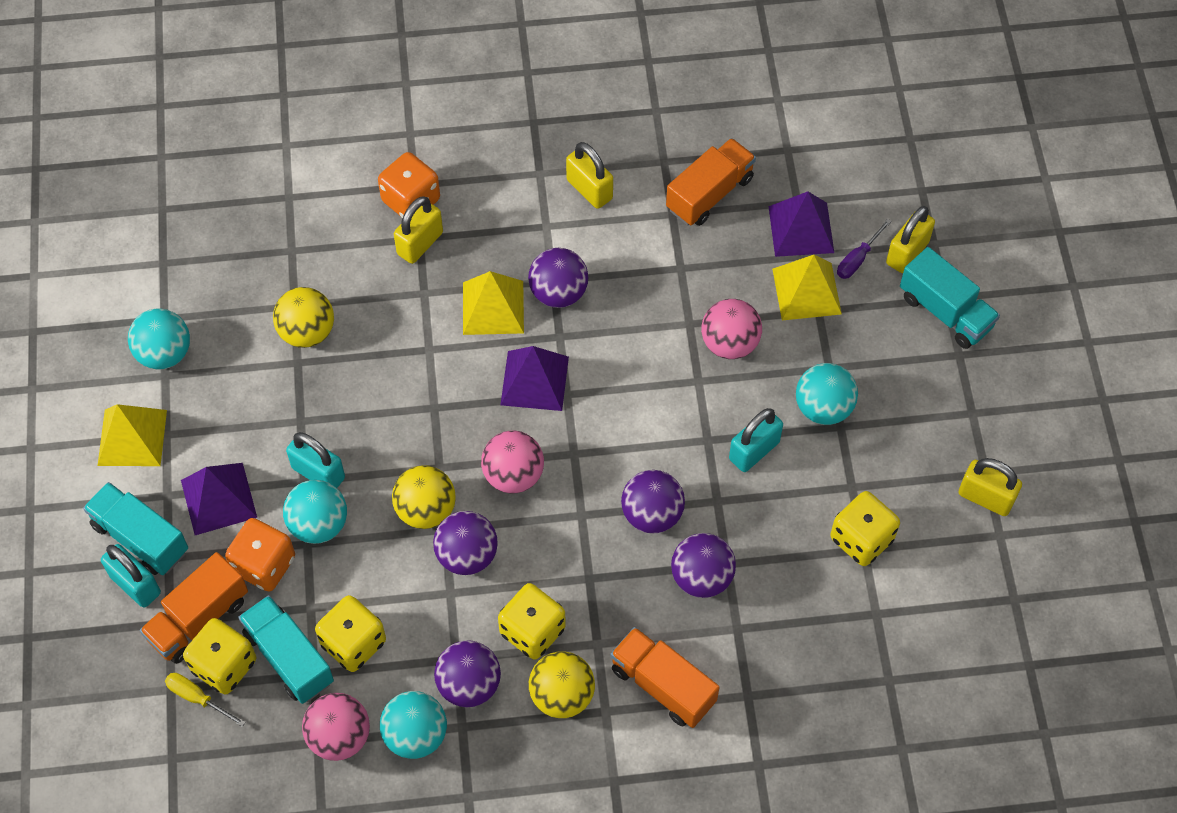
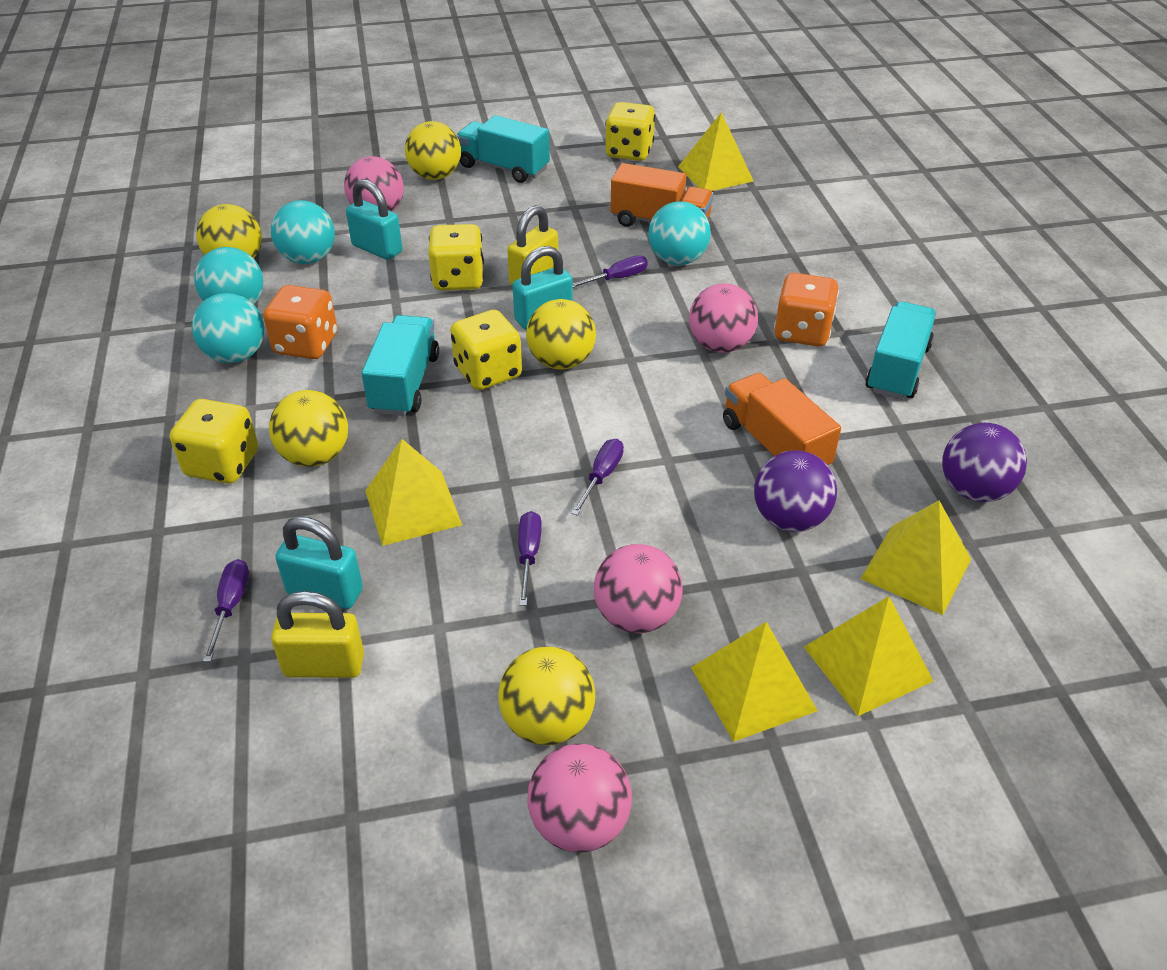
orange truck: [140,552,248,664] [610,627,720,728] [666,138,756,226] = 3 -> [610,163,714,227] [723,373,841,465] = 2
pink ball: [302,693,370,761] [481,431,544,494] [701,299,762,359] = 3 -> [344,156,404,212] [527,744,632,852] [594,544,683,633] [689,283,758,353] = 4
purple ball: [433,511,498,575] [434,640,501,707] [528,248,588,308] [621,470,685,533] [671,533,736,598] = 5 -> [754,450,837,532] [942,423,1027,502] = 2
purple pyramid: [181,463,257,535] [500,346,569,411] [768,192,834,257] = 3 -> none = 0
purple screwdriver: [837,219,892,279] = 1 -> [203,559,249,662] [518,511,542,606] [571,439,624,516] [573,255,648,288] = 4
yellow ball: [273,287,334,348] [392,465,456,529] [529,651,595,718] = 3 -> [196,204,262,259] [269,390,348,467] [405,121,461,180] [498,646,595,745] [526,299,596,369] = 5
yellow padlock: [394,196,443,264] [566,142,613,209] [886,206,935,273] [959,458,1022,516] = 4 -> [271,591,364,678] [507,205,558,285] = 2
yellow pyramid: [97,404,167,466] [463,271,524,335] [772,255,842,321] = 3 -> [365,439,462,546] [678,112,753,191] [691,622,818,742] [804,596,933,716] [860,500,971,615] = 5
yellow screwdriver: [165,673,246,727] = 1 -> none = 0

